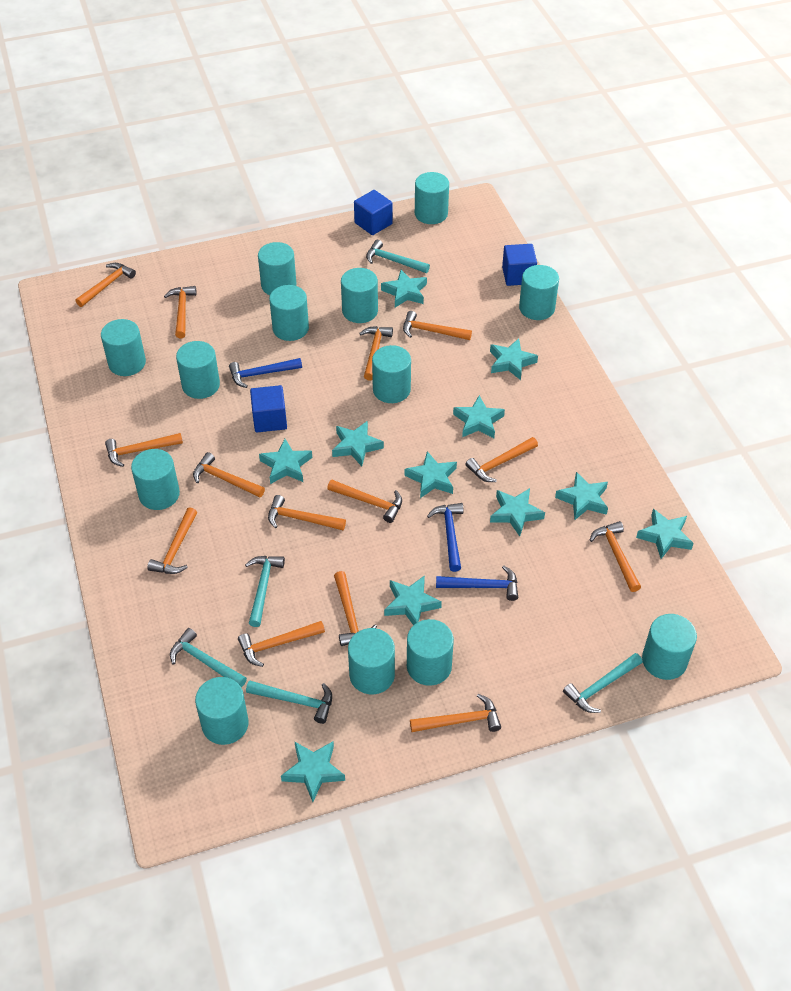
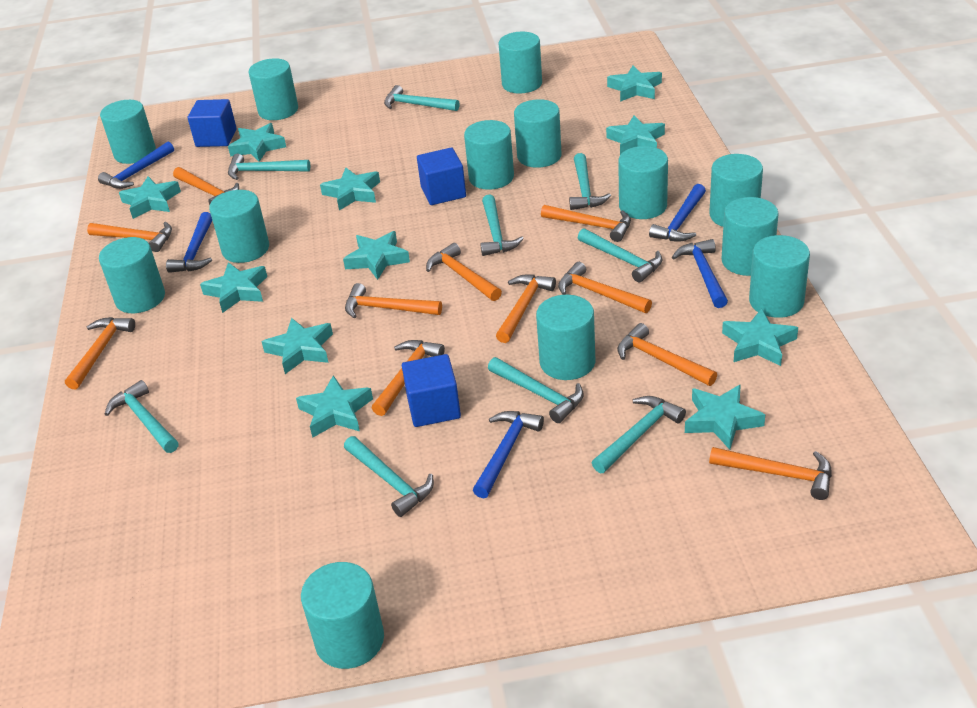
blue hammer: [229,358,302,388] [427,503,464,572] [436,566,518,601] = 3 -> [98,142,174,189] [166,212,212,273] [473,411,544,498] [649,184,706,242] [672,239,728,308] = 5
orange hammer: [75,263,136,307] [105,433,183,467] [147,507,197,574] [164,286,197,339] [193,452,265,498] [238,621,325,667] [268,495,346,530] [327,479,402,523] [334,571,377,646] [359,326,393,381] [403,311,472,340] [410,694,501,732] [466,437,538,482] [590,521,641,592] = 14 -> [65,317,135,390] [87,222,172,252] [173,167,239,205] [345,283,442,318] [372,340,445,416] [426,243,502,301] [496,274,556,343] [541,205,631,242] [558,262,652,313] [617,323,717,386] [709,447,832,500] = 11
turquoise hammer: [170,628,247,687] [245,556,285,627] [246,680,332,724] [366,240,430,273] [563,653,643,713] = 5 -> [105,380,179,453] [228,154,310,180] [344,436,434,517] [384,85,459,111] [480,195,524,256] [488,357,584,423] [569,153,611,210] [578,228,662,283] [592,396,686,473] = 9

